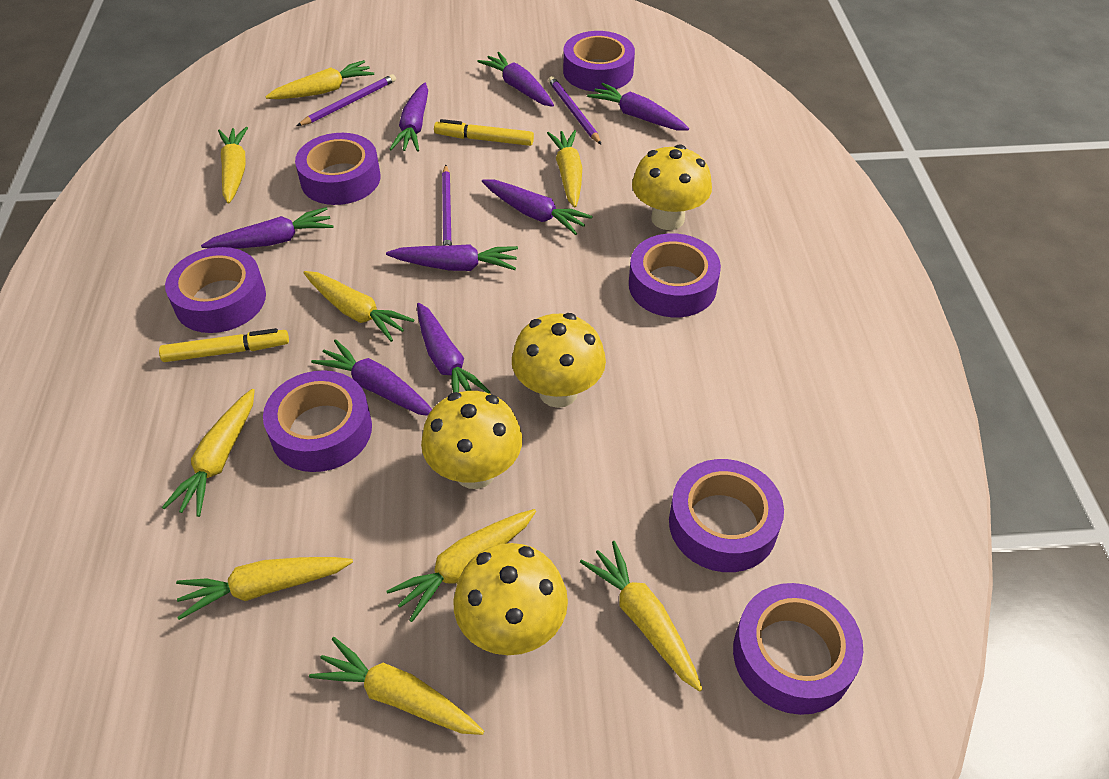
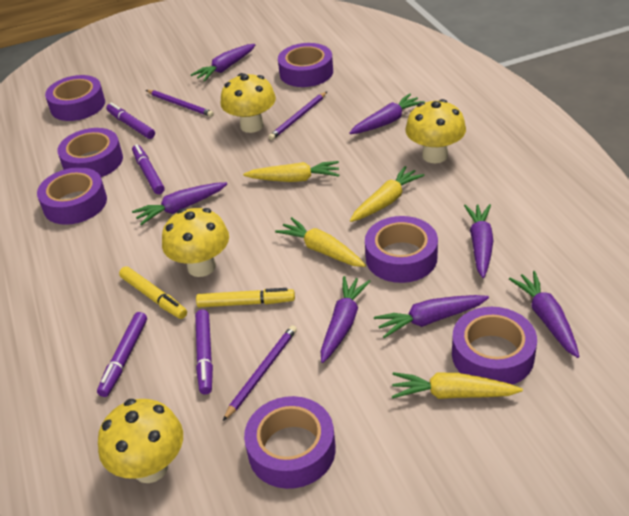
purple carrot: [201,207,333,249] [311,339,432,416] [386,244,518,271] [390,82,428,152] [417,303,490,394] [478,52,554,107] [482,179,593,235] [587,83,689,131] = 8 -> [132,182,227,225] [191,44,256,82] [321,276,371,363] [349,94,425,134] [374,295,489,338] [464,204,493,278] [509,271,580,358] = 7
purple marker: none = 0 -> [97,312,147,397] [106,102,155,139] [132,144,165,194] [195,310,213,395] = 4
yellow carrot: [162,389,255,517] [176,557,353,620] [218,127,248,204] [265,60,374,99] [303,271,414,342] [309,637,484,735] [386,509,536,622] [547,130,582,208] [580,541,702,692] = 9 -> [243,161,339,182] [275,217,366,267] [350,166,425,222] [392,372,523,399] = 4

